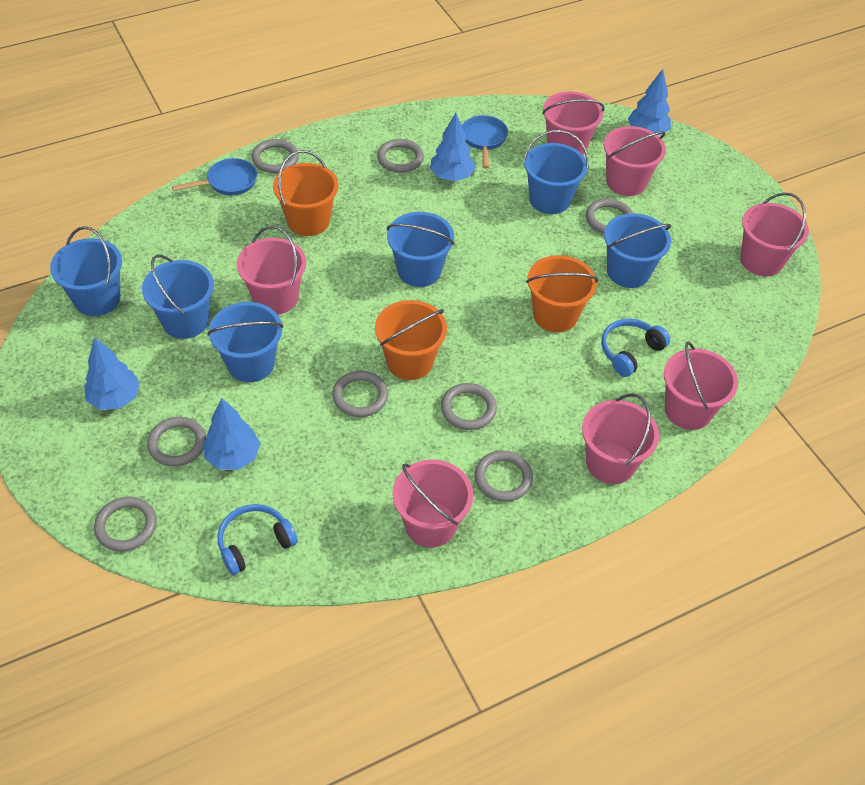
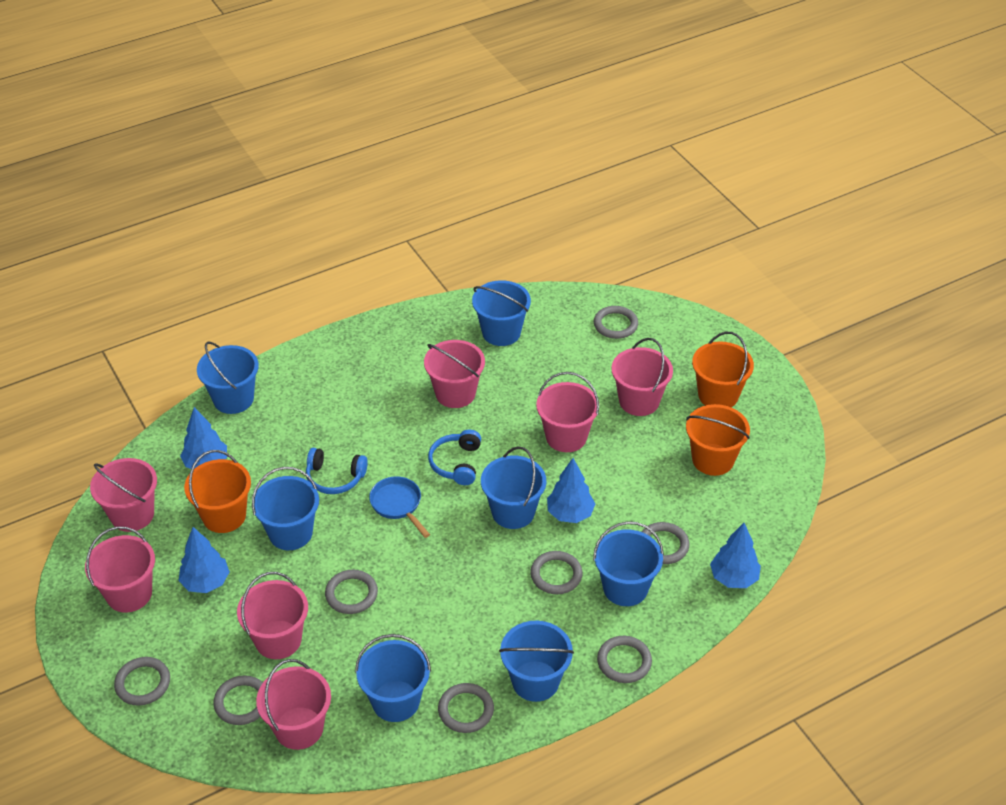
blue bucket: [50,226,122,316] [142,255,214,339] [208,302,283,382] [387,212,455,287] [523,130,589,214] [604,213,671,288] = 6 -> [197,342,259,414] [252,467,319,550] [355,634,431,722] [472,280,531,346] [481,446,546,529] [499,621,574,702] [593,521,664,606] = 7
blue pan: [172,158,257,195] [462,115,508,169] = 2 -> [369,476,430,538] = 1

